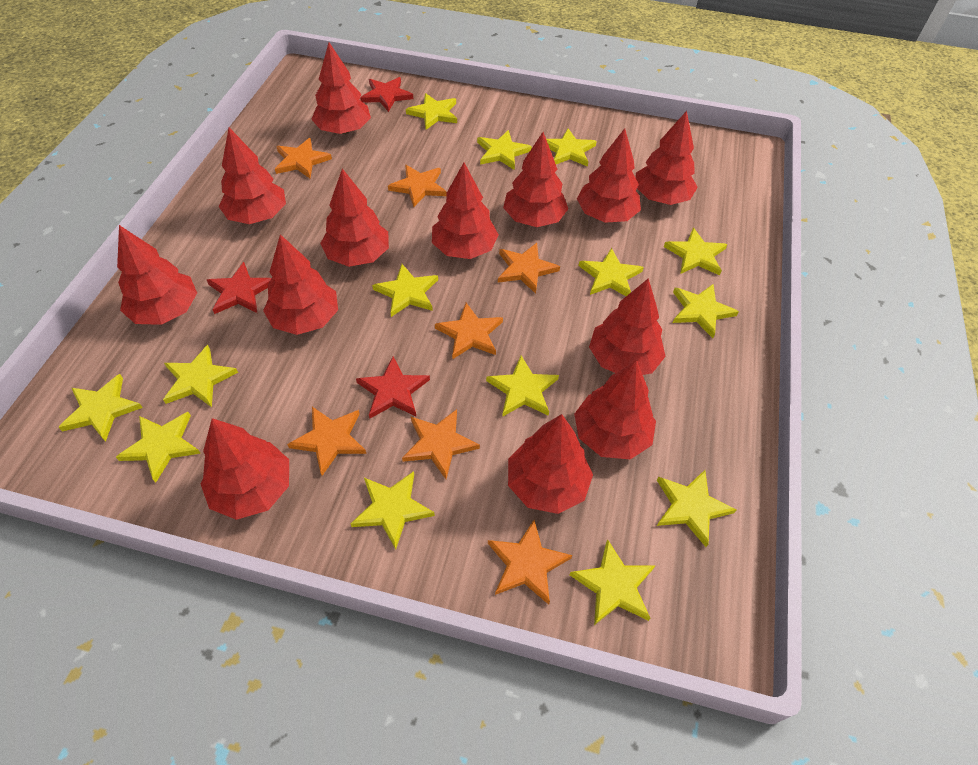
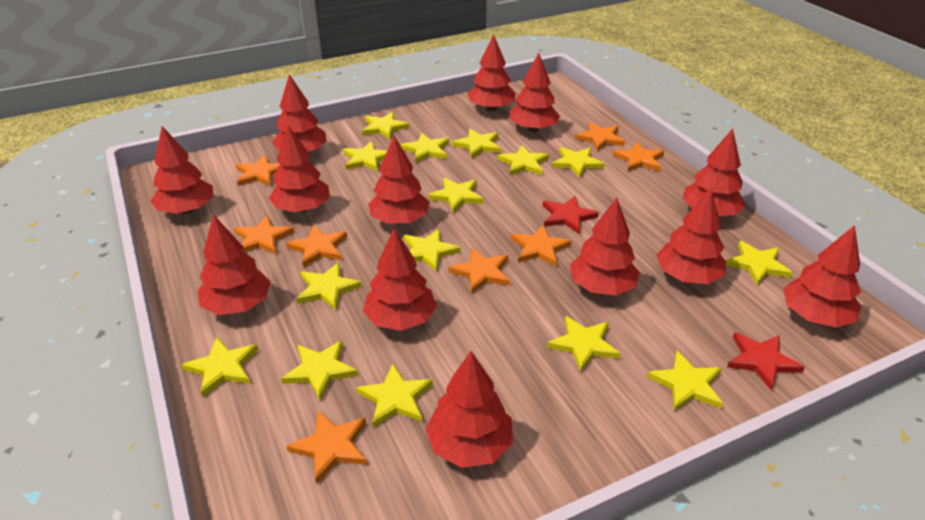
orange star: [275,138,332,179] [287,407,366,476] [388,165,447,207] [402,409,480,479] [435,303,503,359] [488,520,572,605] [498,243,560,294] = 7 -> [234,215,294,254] [235,155,280,186] [286,225,347,268] [286,410,367,484] [448,248,510,293] [511,225,571,267] [575,122,625,151] [613,142,664,171] = 8
red star: [207,262,271,314] [356,356,430,418] [360,77,413,112] = 3 -> [543,196,599,234] [727,332,805,390] = 2
yellow star: [58,374,143,442] [116,412,201,483] [163,345,238,407] [351,471,435,549] [372,264,438,317] [406,93,457,130] [477,130,532,170] [486,356,559,417] [546,128,597,167] [570,539,655,625] [579,248,644,296] [657,470,736,547] [664,228,728,275] [673,284,739,338] = 14 -> [182,337,258,397] [281,341,358,400] [296,262,362,310] [343,141,387,172] [356,364,433,427] [362,112,409,140] [400,133,449,163] [404,229,460,272] [428,178,484,213] [452,129,501,159] [498,145,549,175] [547,316,620,372] [552,147,605,178] [647,351,723,411] [726,241,793,285] = 15

